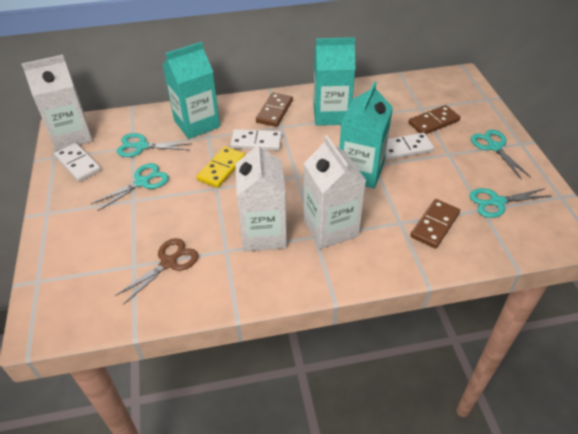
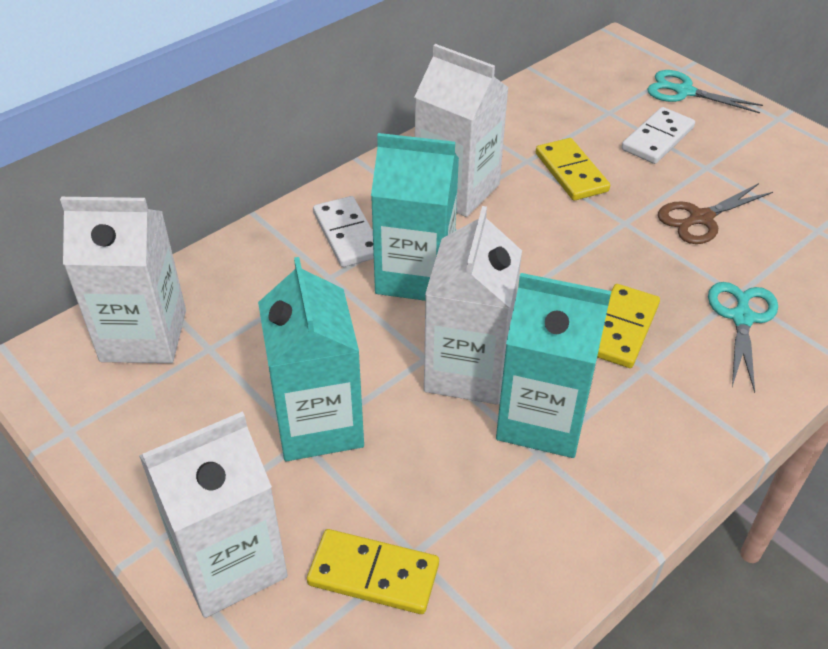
brown domino: [256,93,293,127] [408,105,461,134] [410,199,460,249] = 3 -> none = 0
turquoise scissors: [91,163,169,211] [117,133,192,157] [469,188,550,218] [471,130,531,180] = 4 -> [647,70,763,114] [708,282,778,393] = 2
white carton: [22,55,93,151] [235,140,287,252] [303,135,366,249] = 3 -> [60,197,186,363] [139,411,288,618] [415,44,509,217] [424,206,522,405] = 4
white domino: [54,143,101,182] [230,129,282,151] [385,133,434,160] = 3 -> [313,196,374,267] [621,107,695,164] = 2
yellow domino: [197,146,245,188] = 1 -> [307,529,439,614] [536,138,610,201] [597,284,660,368] = 3

